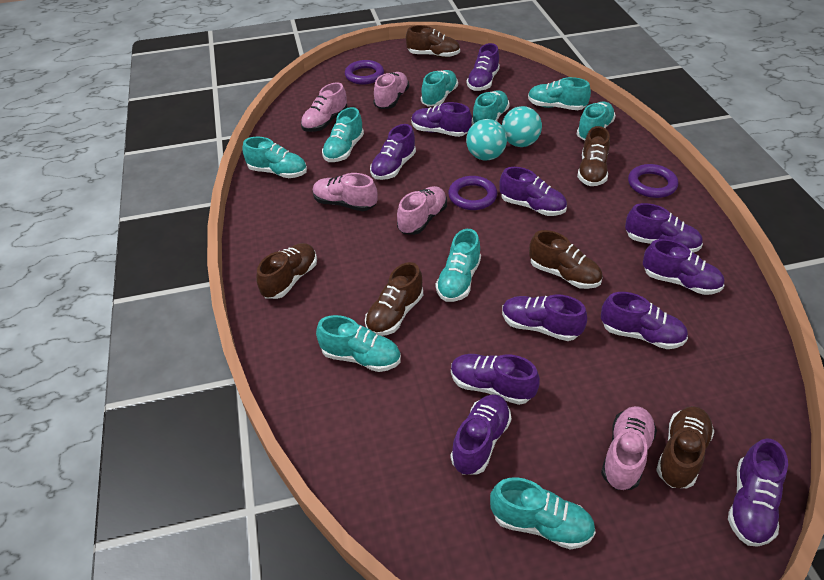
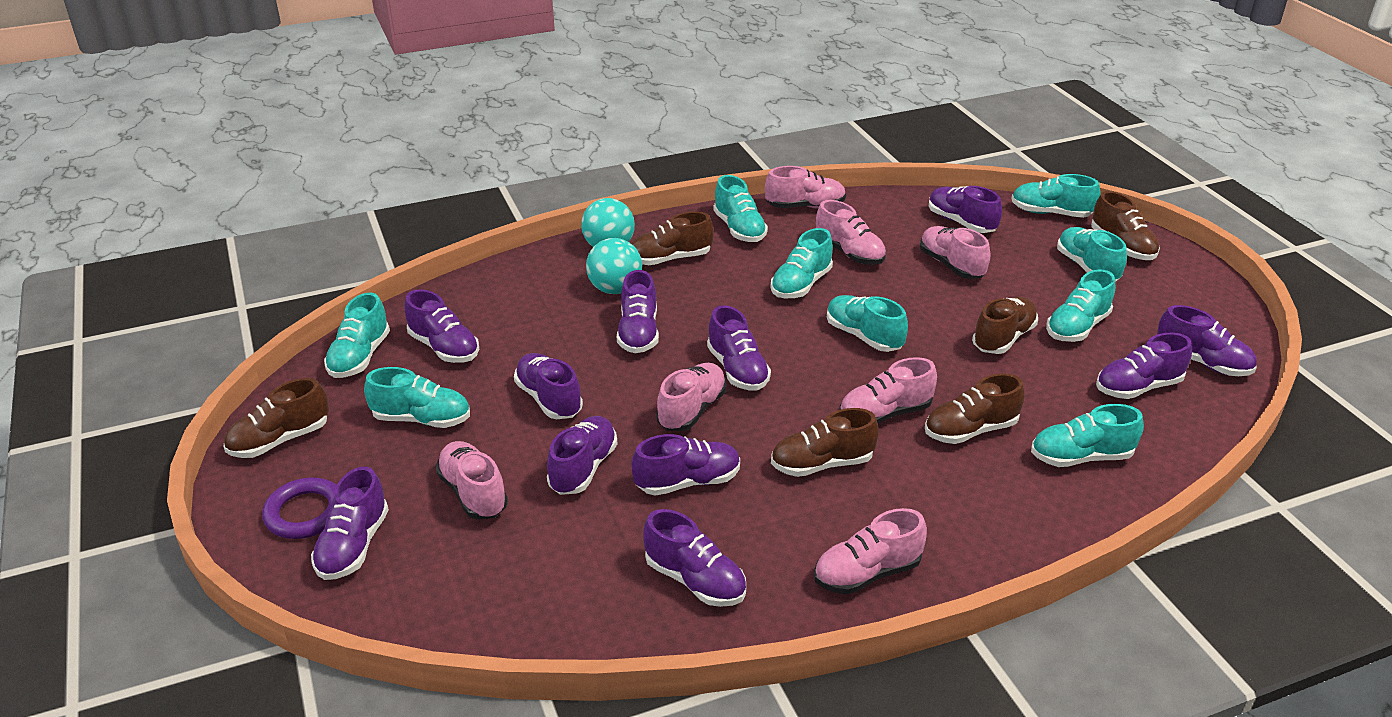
pink shoe: [301,82,347,132] [313,173,377,211] [373,72,409,109] [397,186,447,235] [601,406,657,490] = 5 -> [435,441,508,520] [656,363,727,431] [765,166,846,209] [814,508,927,594] [816,200,886,265] [839,357,937,424] [920,226,990,279] = 7
purple ring: [345,60,384,85] [448,176,497,210] [628,164,678,198] = 3 -> [262,478,337,539] = 1

